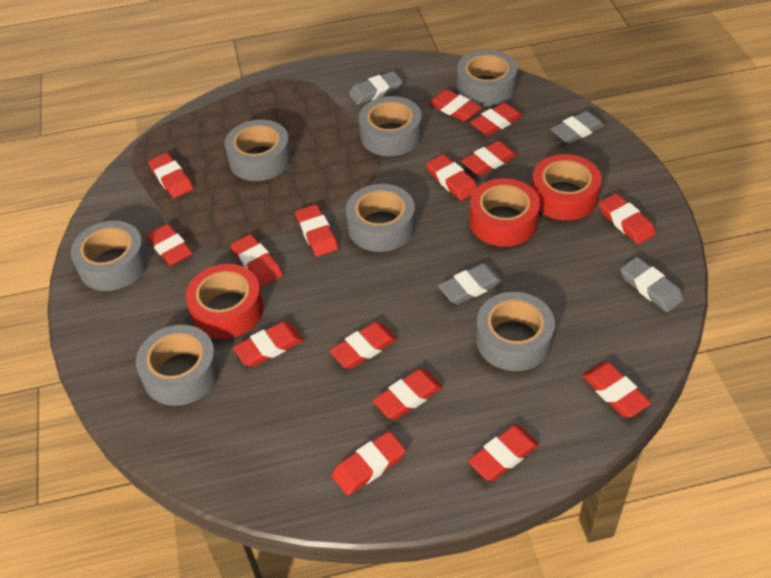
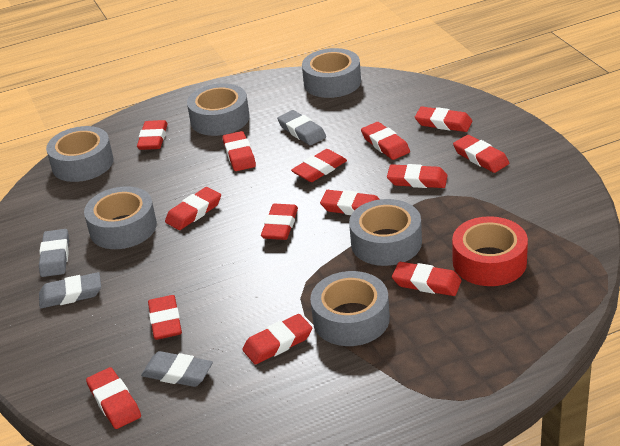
grey tape: [71,221,148,291] [136,325,220,406] [225,120,291,181] [346,184,415,252] [359,96,422,156] [457,50,517,106] [476,292,555,371] = 7 -> [46,126,114,182] [84,186,157,249] [187,83,250,136] [302,48,361,98] [310,271,390,346] [349,199,422,266] = 6
red eraser: [146,224,193,266] [148,153,193,198] [230,234,283,286] [233,321,303,367] [295,204,338,257] [329,322,397,369] [332,431,406,496] [373,369,443,419] [426,154,477,201] [428,89,482,121] [461,141,517,176] [468,425,539,481] [470,102,523,136] [582,362,651,417] [599,193,656,244] = 15 -> [86,367,141,429] [137,120,168,150] [148,295,182,340] [165,187,221,230] [222,131,256,171] [242,314,312,365] [261,204,298,240] [291,149,347,182] [320,190,379,215] [361,122,410,160] [387,164,448,188] [392,262,462,296] [415,106,473,132] [453,135,509,173] = 14
red tape: [186,264,264,339] [470,178,540,247] [531,154,602,220] = 3 -> [452,216,528,286] = 1

